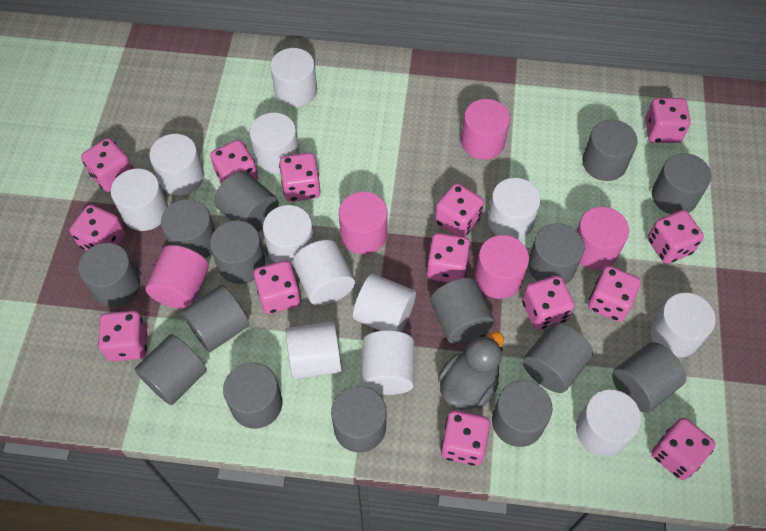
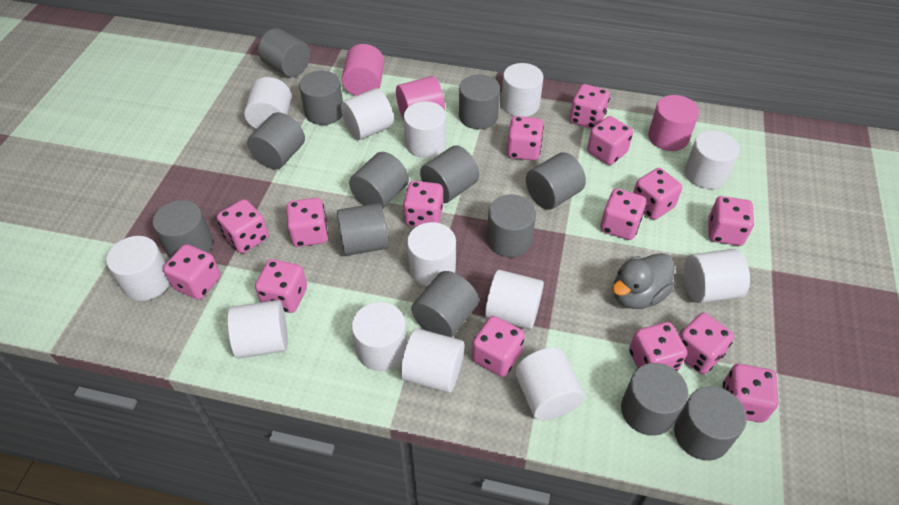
grey cylinder: [78,243,140,307] [134,334,207,405] [161,199,215,258] [181,284,249,352] [210,220,265,284] [214,171,279,232] [223,362,282,429] [331,386,386,453] [430,278,495,344] [492,380,552,447] [523,323,593,393] [528,223,585,284] [582,120,638,181] [612,342,686,413] [652,153,711,214] = 15 -> [153,200,213,258] [247,112,305,169] [258,28,310,77] [299,70,343,125] [337,203,389,256] [349,152,409,209] [411,271,479,337] [420,145,479,203] [459,74,500,129] [487,195,536,257] [526,152,586,210] [621,363,688,436] [674,386,746,461] = 13
pink cylinder: [145,245,209,309] [339,191,388,254] [461,99,510,160] [475,235,529,299] [576,207,629,270] = 5 -> [342,44,384,96] [396,76,445,120] [648,95,699,151] = 3
pink dice: [69,204,125,251] [81,138,133,192] [98,311,147,361] [210,140,258,183] [254,260,301,314] [279,153,321,202] [426,233,470,283] [435,183,484,237] [440,410,490,466] [522,276,574,330] [588,266,641,322] [645,98,691,143] [648,210,704,264] [651,418,716,480] = 14 -> [163,244,220,300] [217,199,269,253] [255,259,307,313] [286,198,328,247] [403,181,443,227] [472,316,525,377] [507,116,544,161] [570,84,610,129] [587,116,633,165] [600,189,646,240] [629,322,687,371] [633,168,682,220] [679,313,734,374] [709,196,754,246] [723,364,778,423] = 15
white cylinder: [111,169,168,231] [149,134,204,195] [249,112,299,174] [263,205,315,268] [270,48,317,108] [286,321,342,379] [293,240,355,305] [353,274,416,332] [361,331,414,395] [488,178,541,240] [576,390,641,456] [650,293,716,358] = 12 -> [106,236,170,301] [227,300,288,358] [244,77,291,129] [341,88,394,140] [352,302,407,371] [401,328,464,393] [404,101,446,158] [407,222,456,286] [485,270,544,330] [501,63,543,117] [515,348,585,421] [683,249,750,303] [685,131,740,189] = 13

